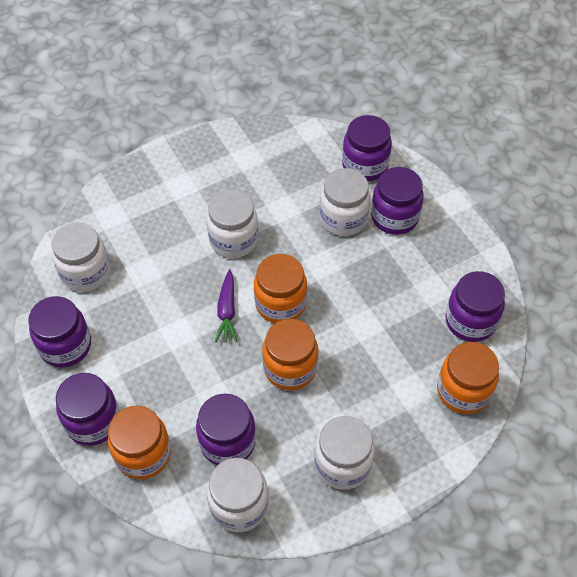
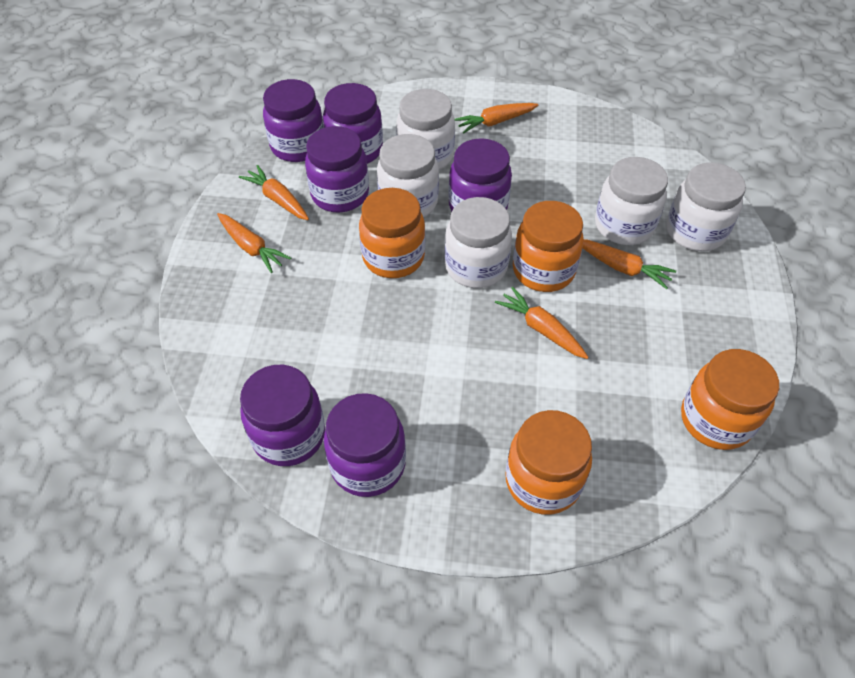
orange carrot: none = 0 -> [217,213,291,273] [239,165,309,220] [455,103,538,133] [495,287,589,359] [583,239,676,289] = 5
purple carrot: [215,269,237,342] = 1 -> none = 0

